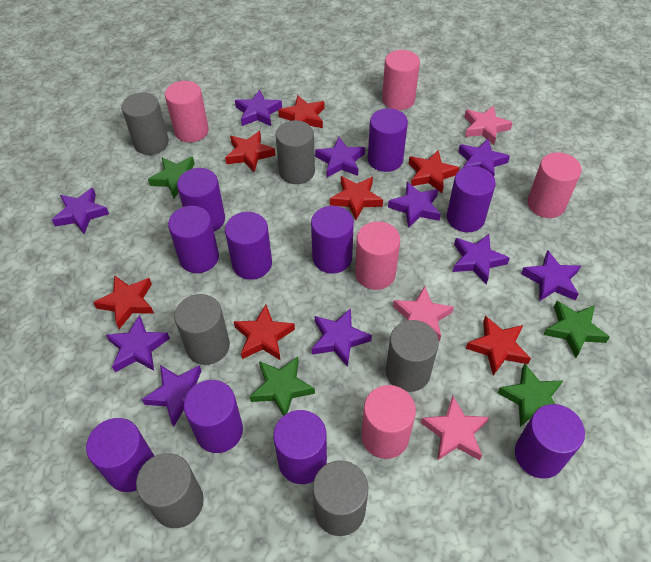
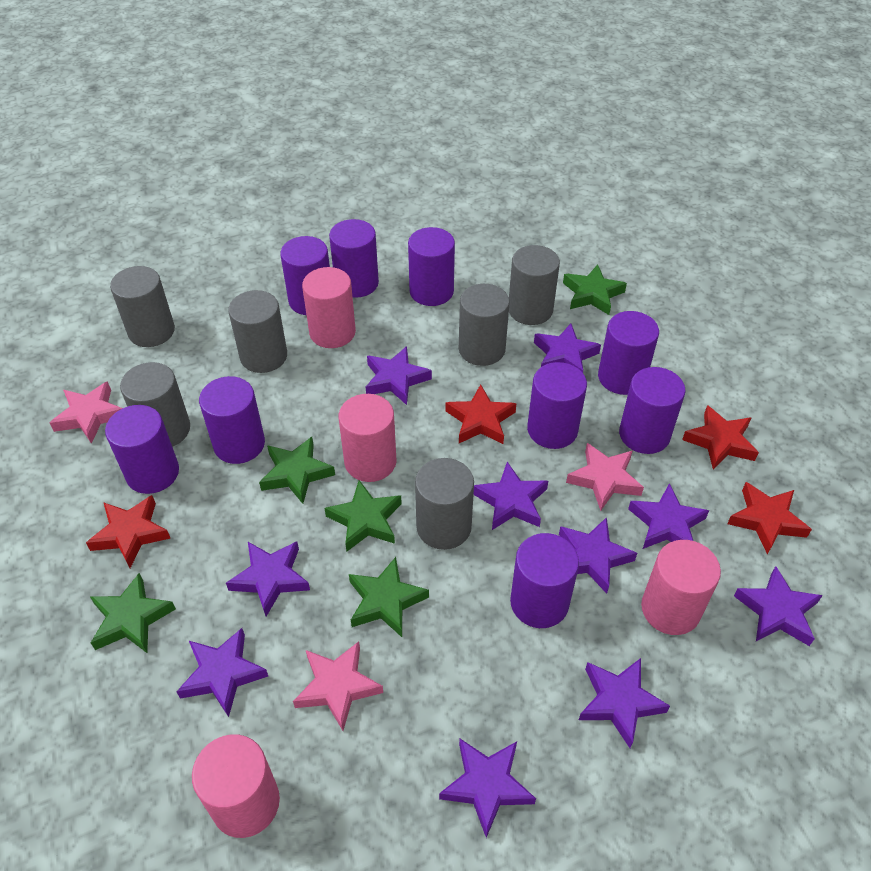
green star: [148,157,195,199] [250,357,315,416] [497,364,563,427] [543,301,610,358] = 4 -> [90,573,176,653] [259,437,335,504] [324,480,402,551] [349,557,429,637] [563,265,627,315] = 5
pink cylinder: [165,81,209,143] [355,221,400,290] [361,385,416,459] [382,50,420,110] [527,152,582,218] = 5 -> [192,734,280,838] [302,267,356,348] [339,394,397,482] [641,540,721,635] = 4
purple cylinder: [86,418,154,492] [168,206,219,273] [177,168,225,232] [184,380,243,453] [225,212,272,280] [273,410,327,484] [311,206,354,273] [368,108,408,172] [447,166,496,232] [515,404,585,479] = 10 -> [105,405,179,494] [199,376,265,464] [280,236,330,315] [329,219,379,298] [408,227,455,306] [510,533,579,628] [527,362,587,449] [598,311,659,395] [619,367,685,454] = 9
red star: [93,275,154,329] [225,131,276,172] [234,305,295,360] [278,95,325,128] [330,176,383,220] [409,150,460,193] [466,316,531,375] = 7 -> [86,495,170,568] [445,384,516,444] [682,405,759,470] [727,482,812,555] = 4

